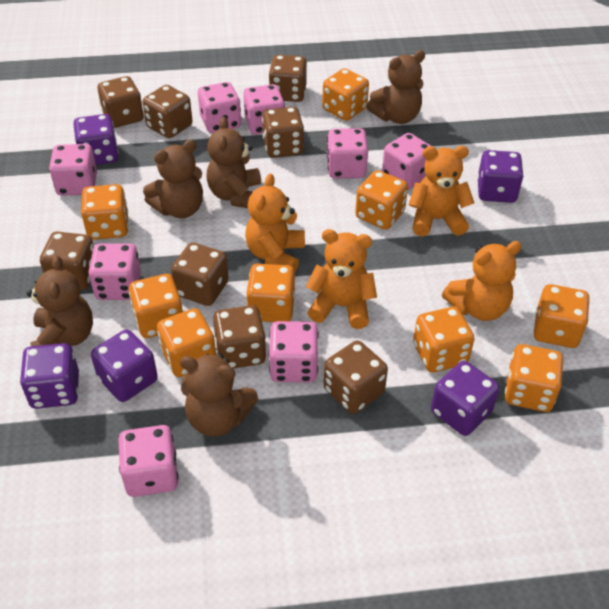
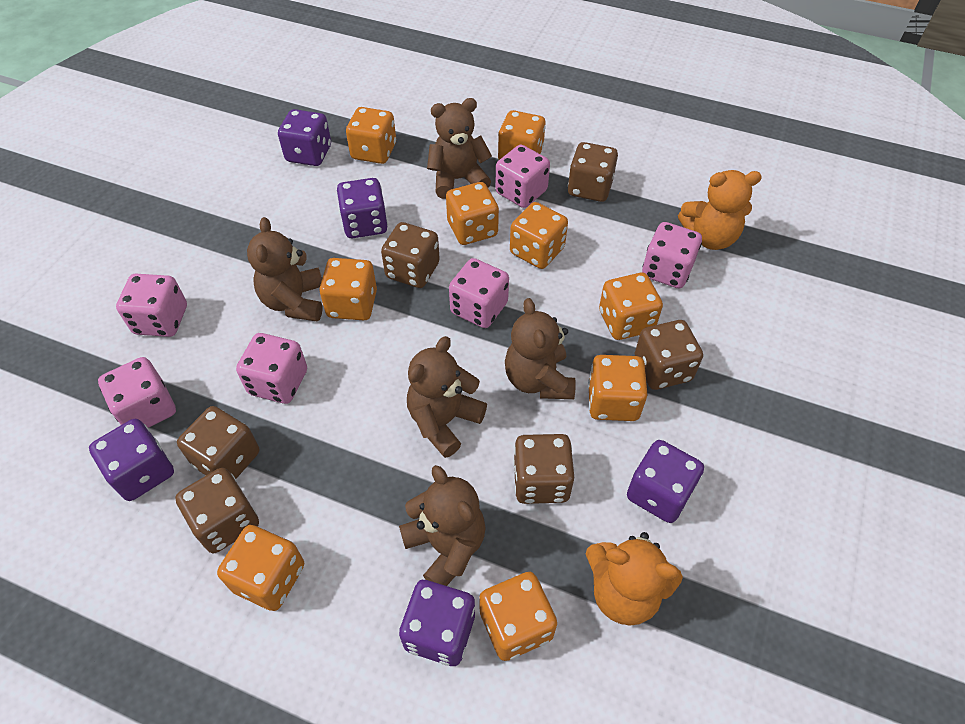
brown dice: [40,231,94,290] [97,76,144,128] [143,85,192,138] [171,242,229,306] [213,305,266,369] [262,107,304,158] [269,55,307,102] [324,340,388,414] = 8 -> [175,468,259,553] [177,406,259,479] [381,222,440,288] [513,434,575,504] [568,142,618,202] [635,320,703,390] = 6
orange teddy bear: [245,174,305,272] [306,229,377,329] [409,146,474,236] [442,241,522,321] = 4 -> [586,532,683,626] [678,170,762,250] = 2
pink dice: [49,144,97,196] [88,243,141,300] [118,425,179,497] [198,82,241,133] [243,84,285,135] [268,321,319,382] [327,128,368,178] [382,133,431,190] = 8 -> [98,357,176,428] [116,274,187,337] [236,333,307,404] [449,258,509,328] [495,145,550,208] [642,222,702,289] = 6

